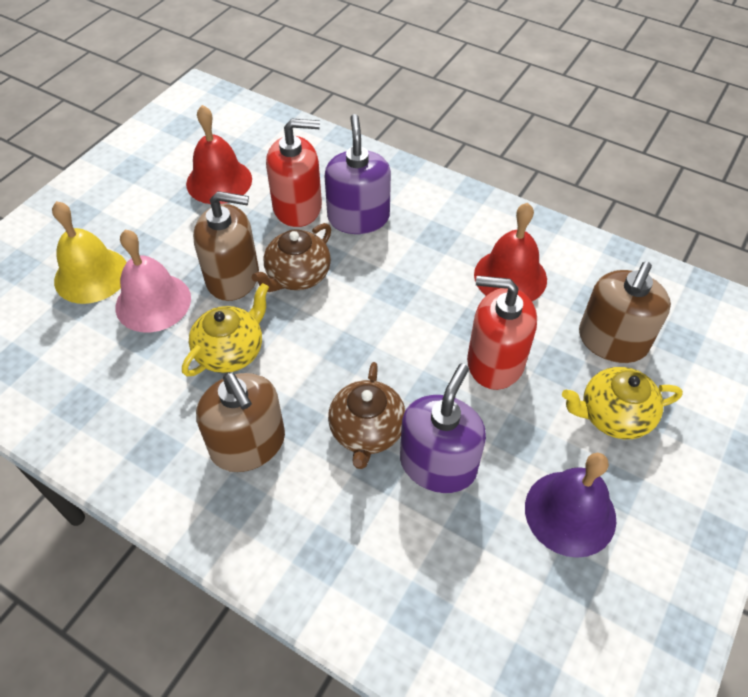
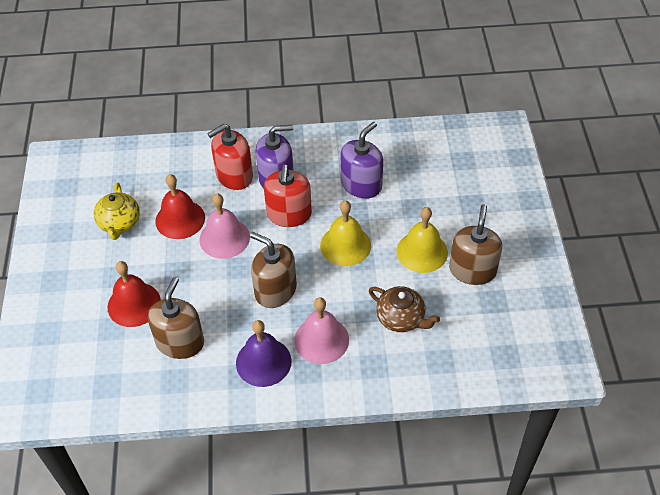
brown teapot: [252,223,331,292] [328,362,405,469] = 2 -> [369,286,440,332] = 1
pink bell: [116,230,191,332] = 1 -> [199,193,250,259] [294,297,349,364] = 2
yellow bell: [52,201,127,304] = 1 -> [320,201,371,266] [397,207,448,273] = 2
yellow teapot: [182,283,269,376] [562,367,683,439] = 2 -> [94,183,140,240] = 1

